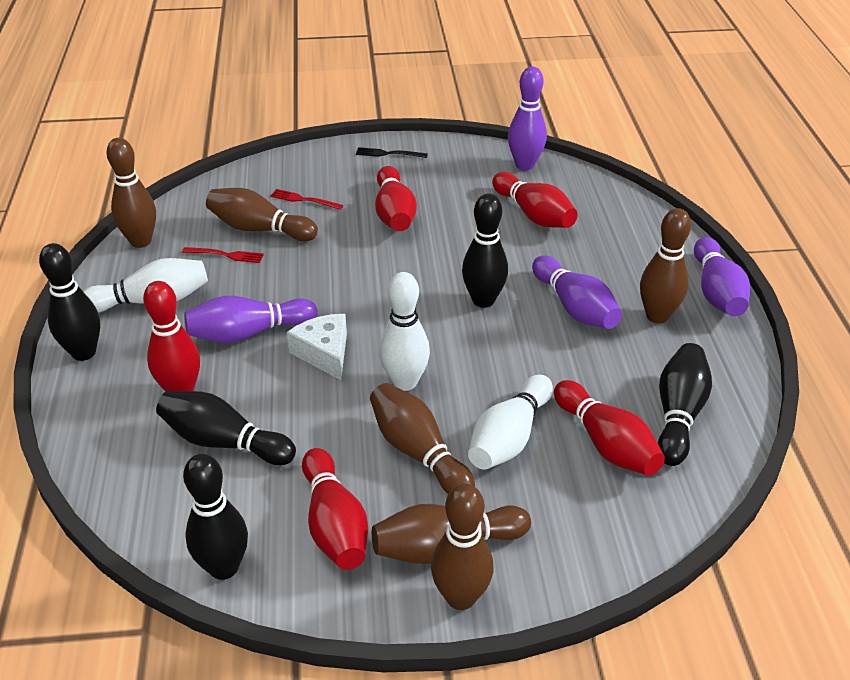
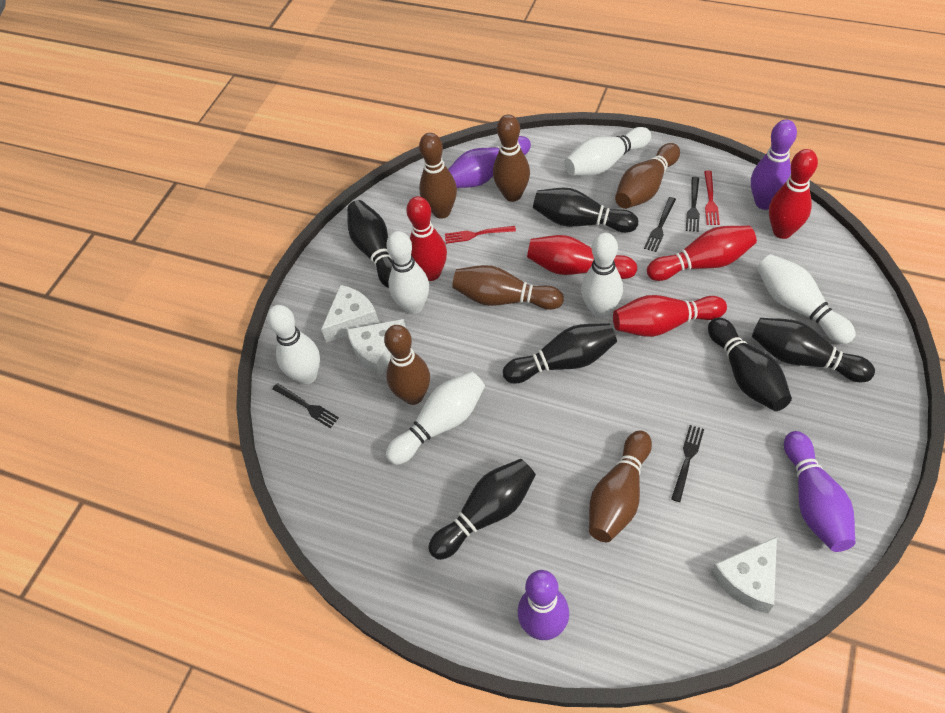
black bowling pin: [39,243,100,361] [156,391,296,465] [183,454,248,580] [462,193,508,308] [658,343,712,466] = 5 -> [347,200,393,288] [428,459,536,560] [503,323,617,384] [533,188,638,233] [708,317,792,411] [752,318,875,382] = 6
black fork: [356,147,428,158] = 1 -> [273,383,339,428] [644,197,676,252] [671,425,704,502] [686,177,700,232] = 4
white bowling pin: [83,258,208,313] [379,272,430,391] [468,375,553,470] = 3 -> [267,305,320,385] [386,231,429,314] [386,371,485,465] [564,127,651,176] [581,233,623,318] [757,254,856,344] = 6
white cheese: [287,314,347,380] = 1 -> [321,285,379,343] [347,319,406,376] [711,537,777,614] = 3

